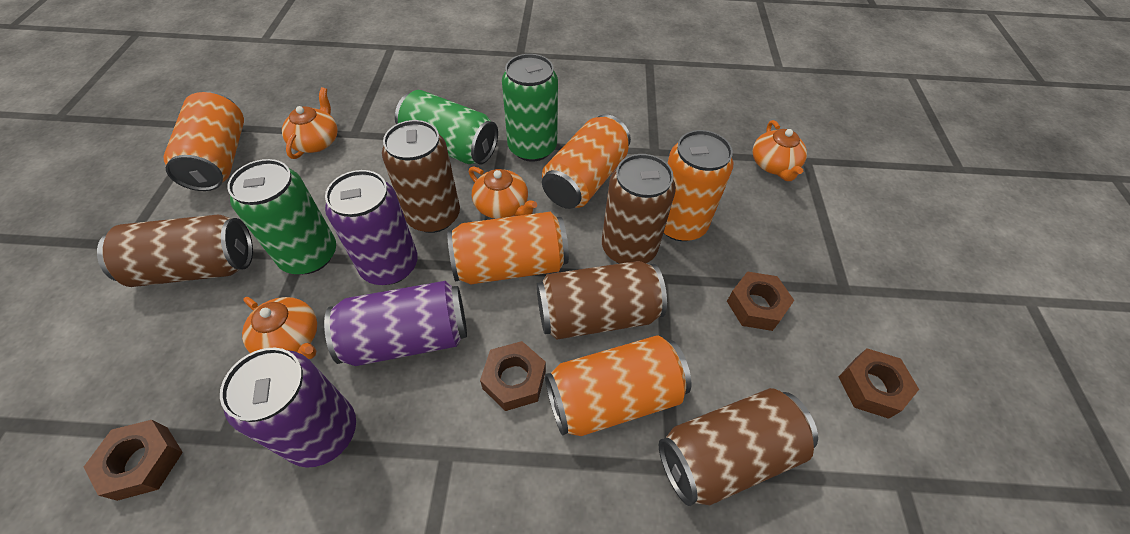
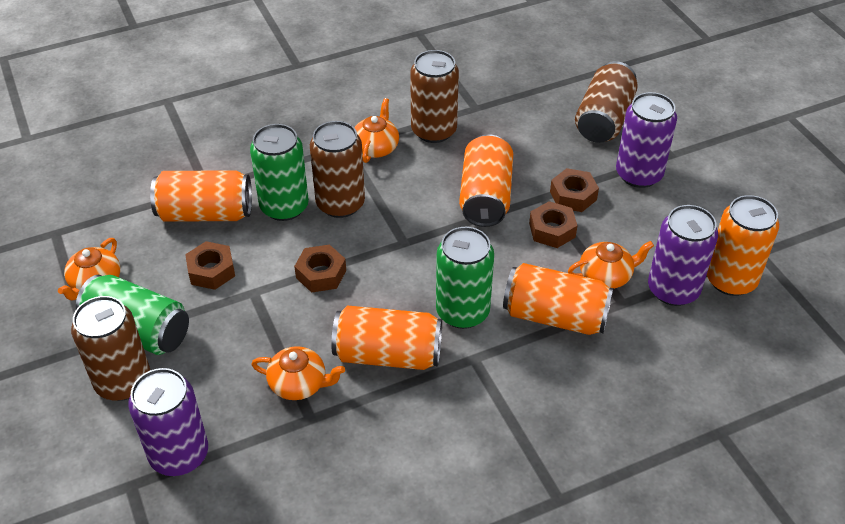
brown can: [97,215,253,287] [382,120,460,233] [537,261,667,340] [602,154,676,264] [659,388,818,506] = 5 -> [71,296,150,401] [310,121,365,218] [410,50,459,143] [575,61,638,143] = 4

